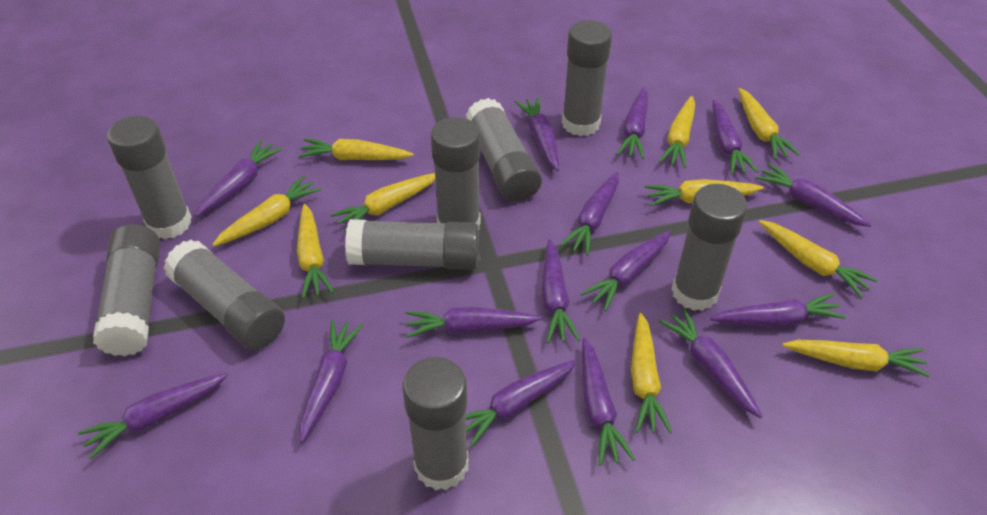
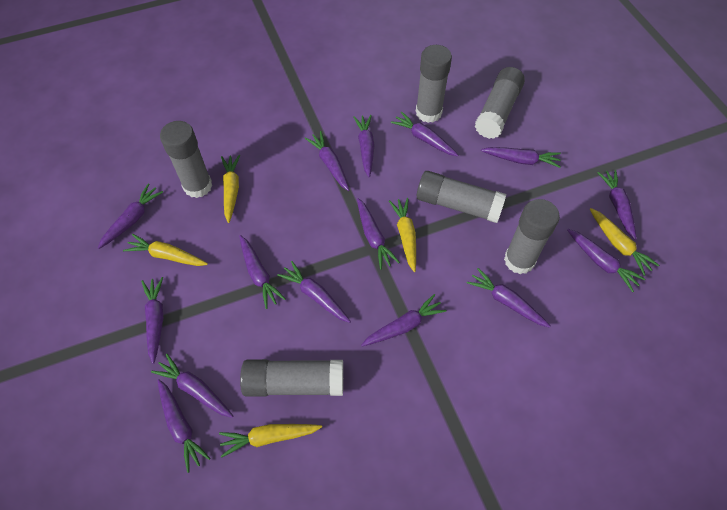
grey glue stick: [93,224,160,356] [107,116,191,239] [163,239,285,350] [345,219,479,270] [403,357,468,490] [431,117,481,227] [465,98,542,202] [562,20,612,136] [672,184,748,311] = 9 -> [160,121,212,198] [240,359,343,396] [416,45,452,123] [417,171,507,223] [475,67,525,139] [504,199,560,274] = 6
yellow carrot: [212,176,322,246] [297,204,334,299] [298,139,414,160] [331,173,435,233] [631,313,672,433] [644,179,764,206] [658,96,695,168] [738,88,800,160] [759,220,878,298] [782,340,930,377] = 10 -> [123,234,208,266] [219,424,322,457] [221,155,240,223] [389,198,416,272] [590,208,659,276] = 5

